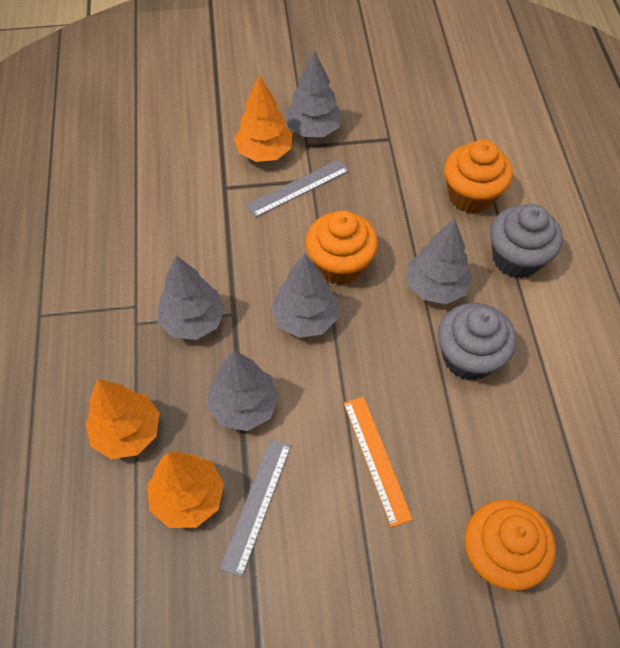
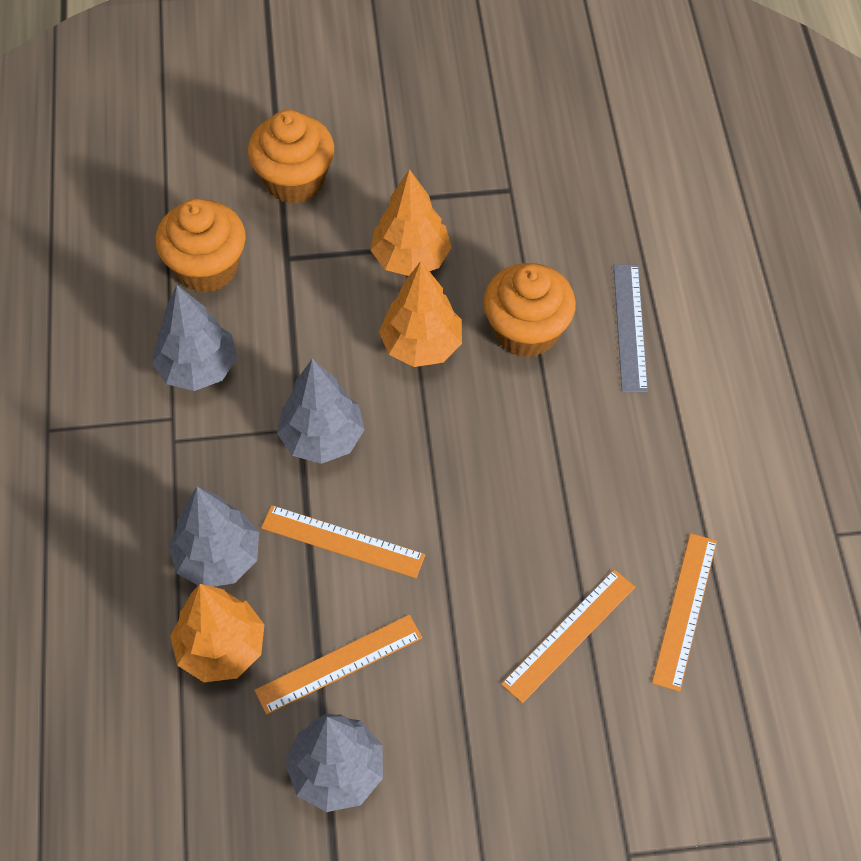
grey cupcake: [438,303,516,381] [490,204,563,278] = 2 -> none = 0
grey ruler: [220,439,291,577] [246,159,349,218] = 2 -> [613,264,648,392] = 1
grey tree: [158,256,225,340] [207,349,279,431] [271,253,338,338] [285,51,343,137] [407,218,473,304] = 5 -> [152,285,237,391] [168,487,259,587] [277,359,365,464] [286,714,383,812] = 4
orange ruler: [344,397,413,527] = 1 -> [254,615,422,715] [261,505,425,578] [501,569,635,703] [652,533,717,692] = 4

